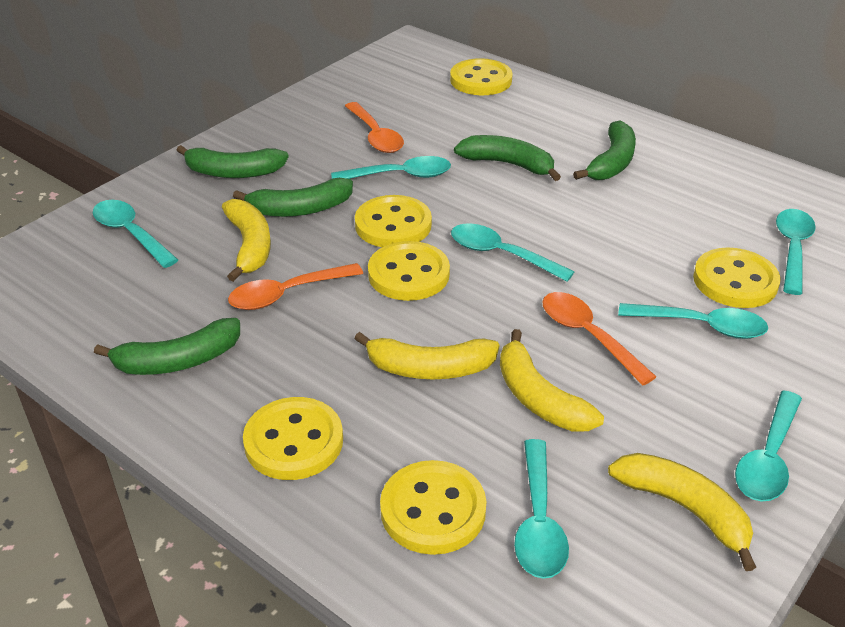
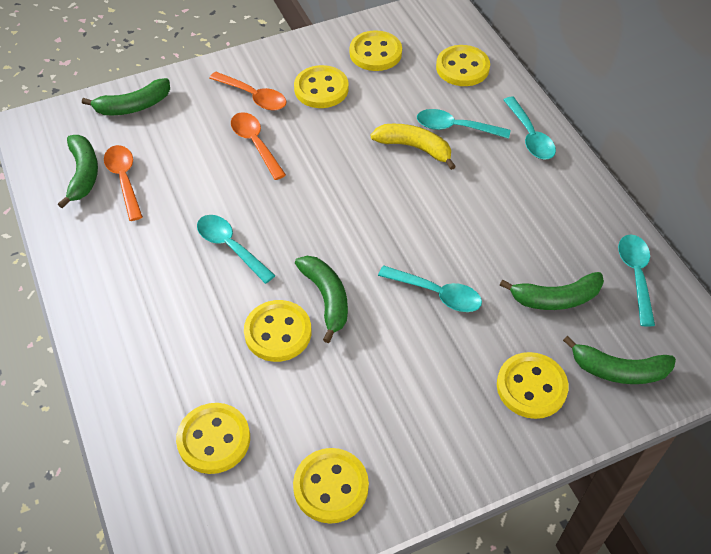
turquoise spoon: [93,200,178,268] [331,156,451,179] [451,223,575,282] [514,439,569,579] [618,303,768,339] [735,390,802,502] [776,209,816,295] = 7 -> [197,215,276,284] [378,265,482,312] [417,109,510,139] [504,96,556,160] [618,235,655,327] = 5
yellow banana: [222,199,271,282] [354,332,499,379] [500,329,604,432] [608,453,756,571] = 4 -> [371,124,456,170] = 1
yellow button: [243,397,343,480] [355,195,432,247] [368,241,450,301] [380,460,486,555] [450,58,513,95] [693,247,781,308] = 6 -> [176,403,250,474] [244,300,311,362] [293,448,369,524] [294,65,349,108] [350,30,402,71] [436,45,490,86] [497,352,569,419] = 7

